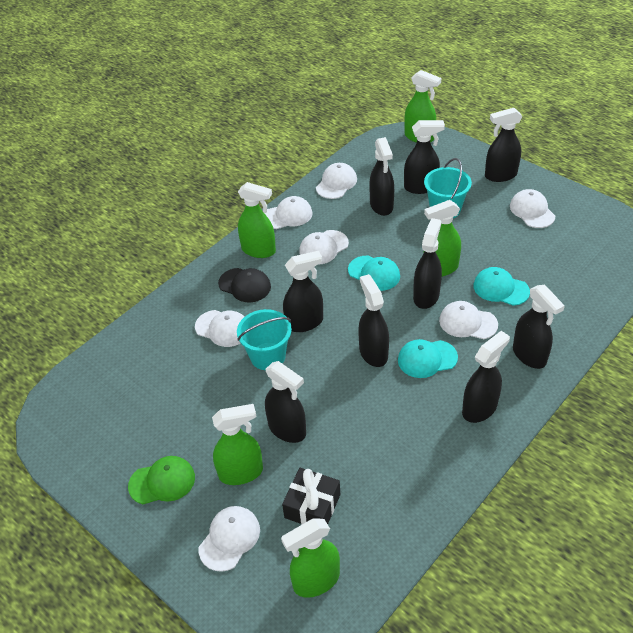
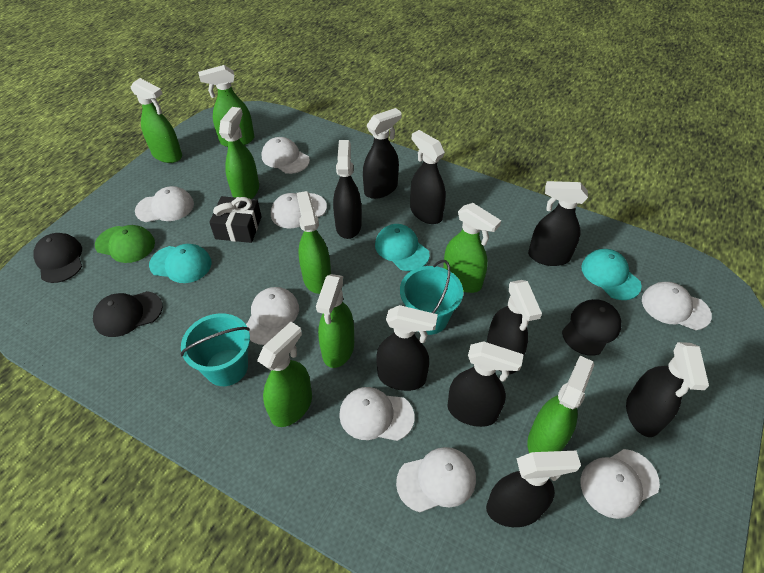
black cap: [218,268,271,303] = 1 -> [33,233,82,283] [93,291,163,337] [562,299,622,356] = 3
green spray bottle: [212,404,263,485] [238,182,276,258] [281,518,340,598] [405,70,441,143] [423,200,461,277] = 5 -> [131,78,182,163] [198,65,254,147] [219,107,259,199] [257,322,312,427] [297,191,331,294] [316,274,354,368] [443,203,501,293] [527,356,594,453] = 8
white cap: [195,310,244,347] [199,506,260,572] [264,196,313,229] [299,230,349,264] [316,163,357,199] [439,301,498,339] [510,189,555,228] = 7 -> [135,186,194,222] [246,287,299,345] [262,137,310,174] [271,193,327,229] [339,387,415,441] [396,447,476,512] [581,449,660,519] [642,282,712,330] = 8

